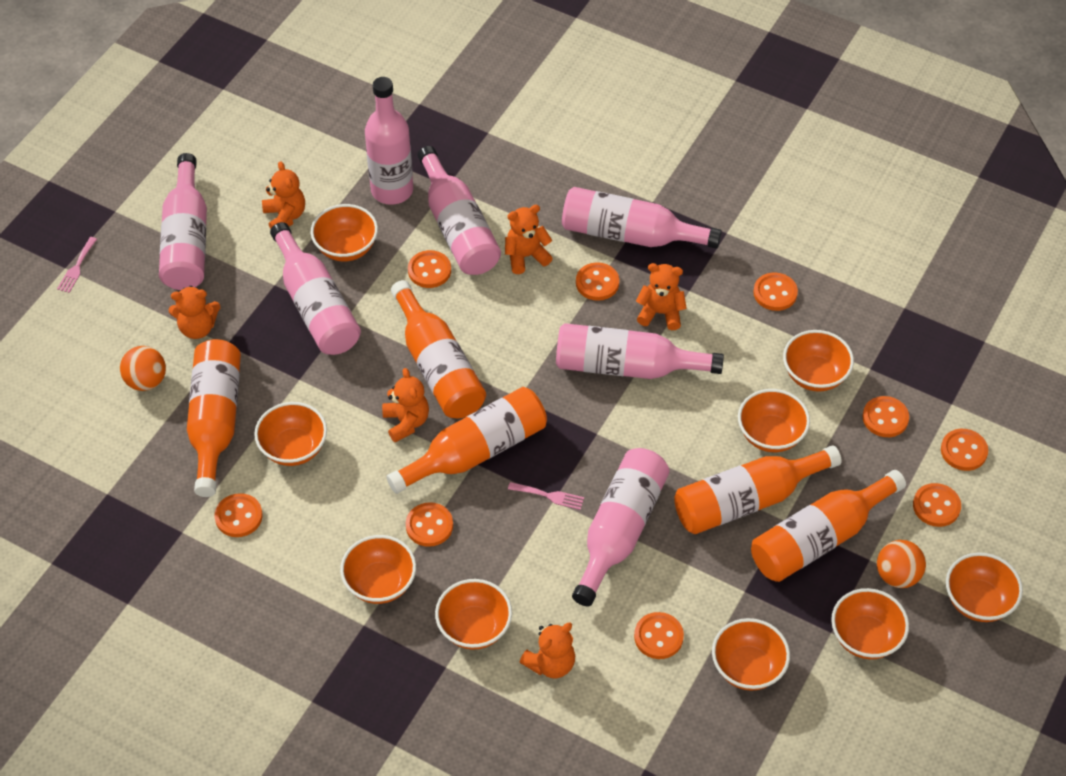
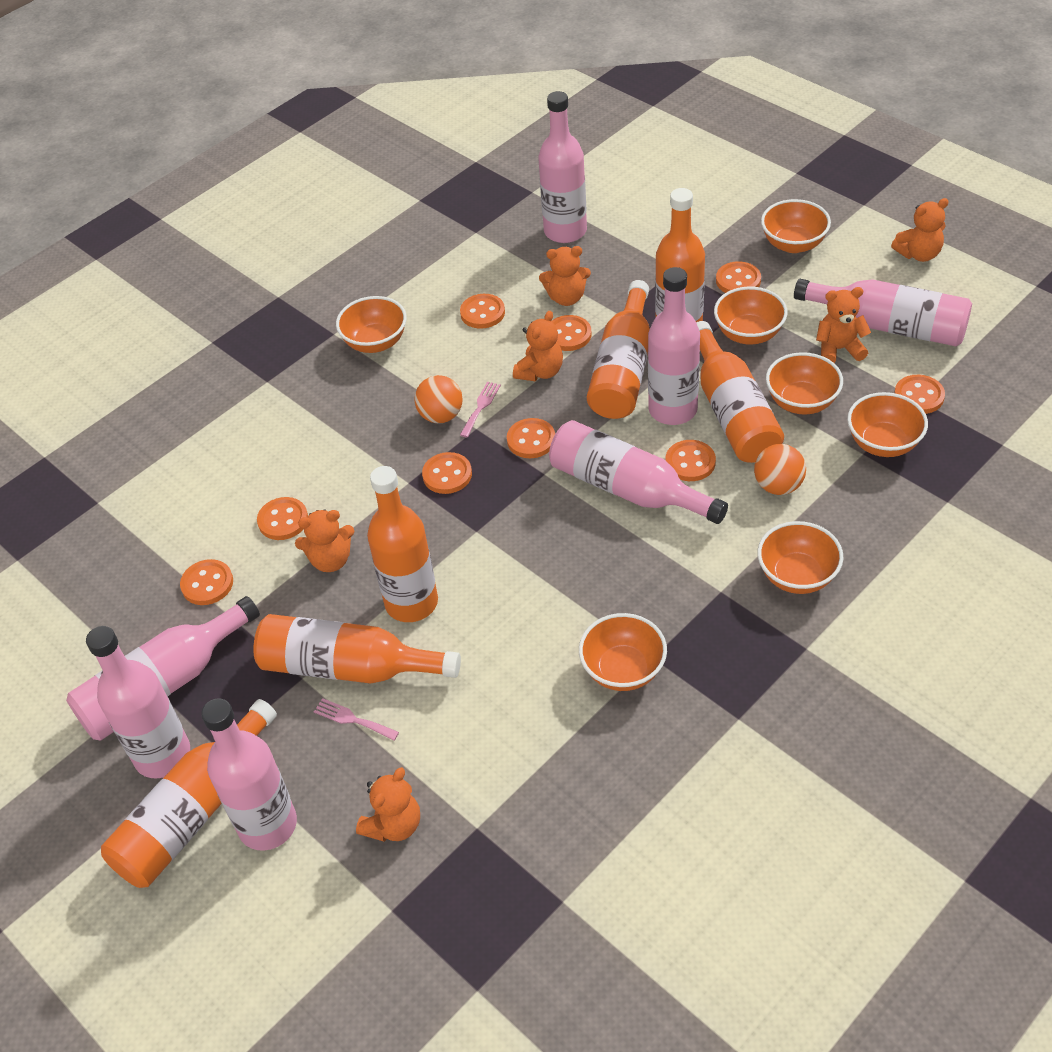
orange bottle: [187,339,241,497] [386,387,547,494] [391,280,486,418] [674,445,842,534] [751,470,906,582] = 5 -> [101,699,277,888] [253,614,461,684] [367,466,438,622] [587,280,650,419] [655,188,705,322] [696,321,784,463] = 6
orange bowl: [254,402,327,466] [311,204,378,261] [340,535,416,604] [435,579,512,650] [712,618,790,691] [738,389,810,452] [783,330,854,392] [831,588,909,659] [946,552,1023,622] = 9 -> [336,296,407,353] [579,613,667,691] [714,287,788,345] [757,521,843,594] [761,199,831,253] [766,352,843,415] [847,392,928,457] = 7

